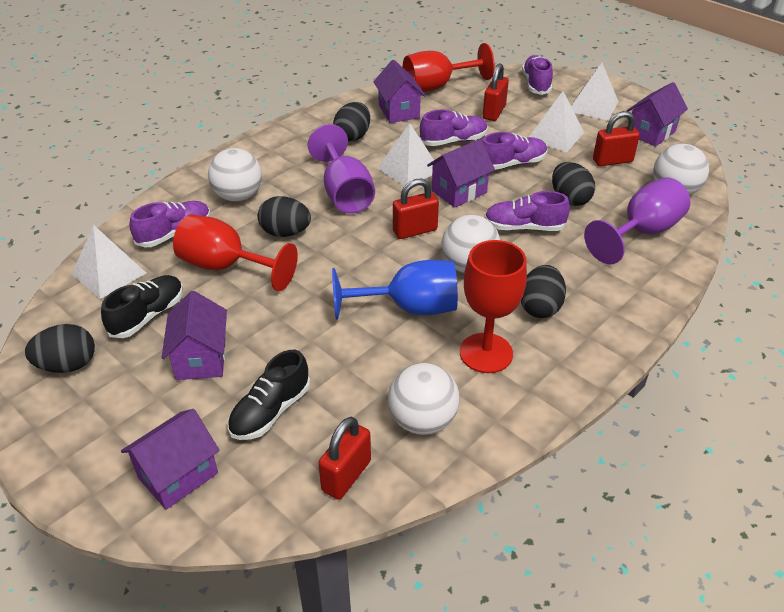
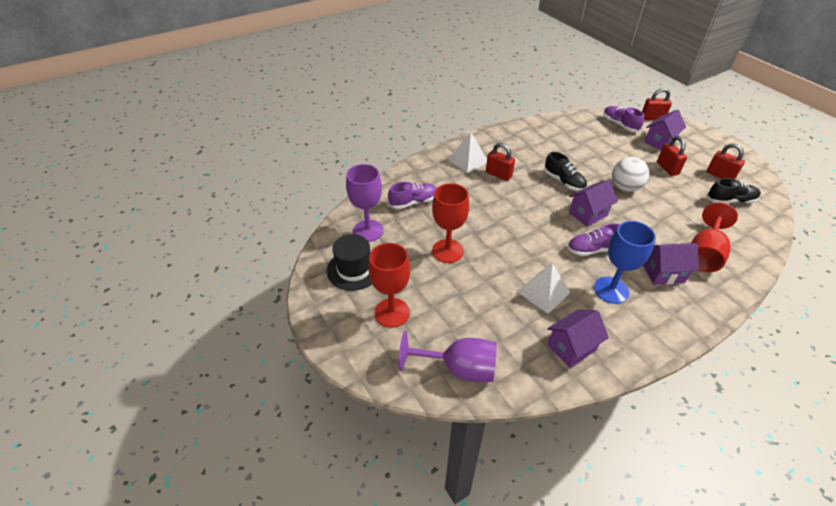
black egg: [25,324,95,373] [258,196,311,237] [333,102,370,142] [521,265,566,318] [552,162,595,206] = 5 -> none = 0
black hat: none = 0 -> [327,234,372,291] = 1
purple house: [121,409,220,510] [161,291,227,380] [373,60,426,123] [427,139,495,208] [627,82,688,147] = 5 -> [547,309,609,368] [569,180,618,227] [643,243,699,285] [644,109,686,150] = 4
purple shoe: [129,201,211,248] [420,110,488,146] [483,132,547,170] [484,191,570,231] [522,55,553,95] = 5 -> [388,182,437,209] [567,223,620,256] [603,106,644,132] = 3
white ball: [208,148,262,202] [388,363,460,435] [442,215,500,273] [653,144,709,195] = 4 -> [612,157,649,192] = 1
white pyramid: [72,225,146,299] [377,123,434,186] [529,91,584,152] [571,63,619,121] = 4 -> [448,132,487,173] [518,263,570,314] = 2

